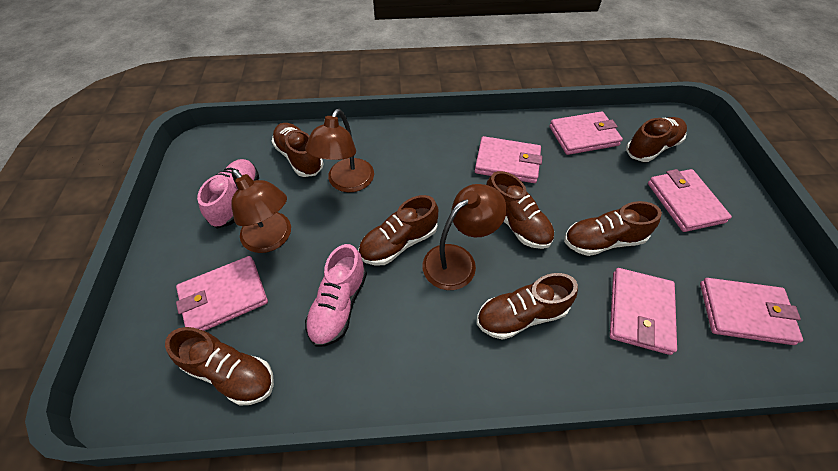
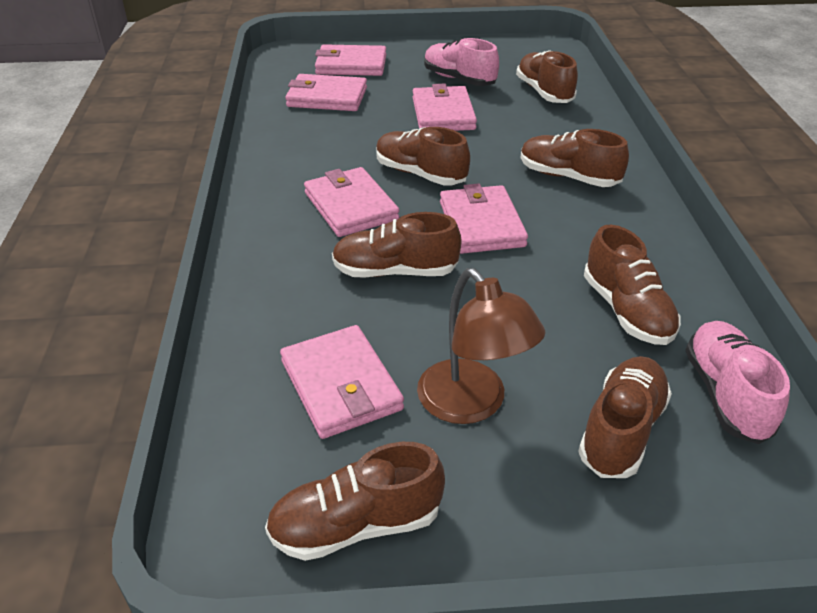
brown lamp: [231,169,291,253] [305,109,374,193] [422,184,507,290] = 3 -> [417,268,545,424] = 1

